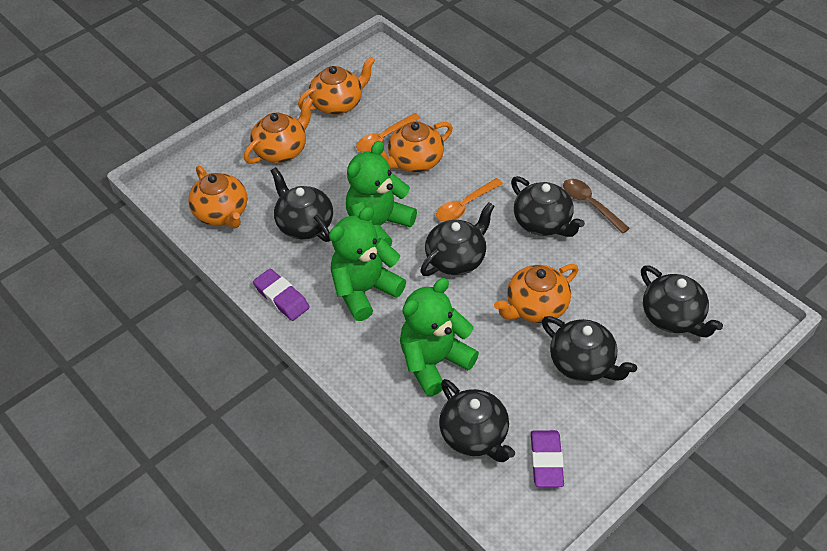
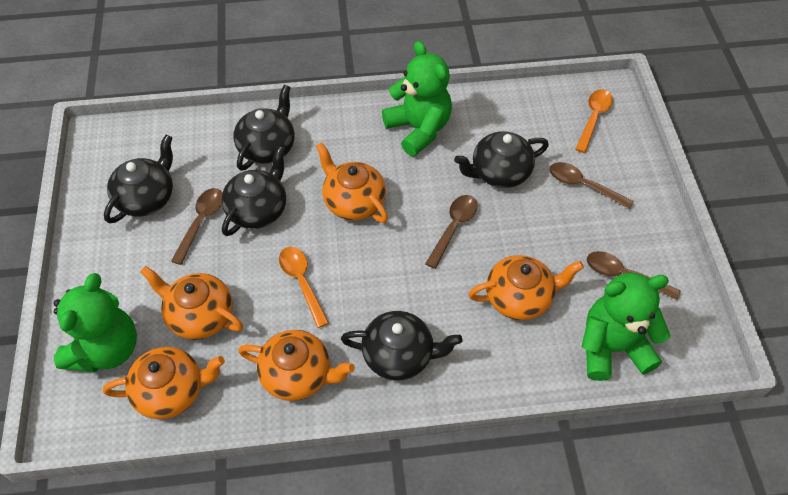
black teapot: [270,167,333,242] [420,202,494,276] [439,379,515,462] [511,176,585,237] [542,316,637,382] [641,265,723,338] = 6 -> [104,135,173,224] [221,146,286,236] [234,85,295,171] [341,311,463,380] [454,131,549,188] = 5
brown spoon: [563,179,630,234] = 1 -> [171,188,222,265] [425,195,477,269] [549,162,634,209] [587,251,681,300] = 4
purple eraser: [253,269,310,321] [531,430,564,487] = 2 -> none = 0

